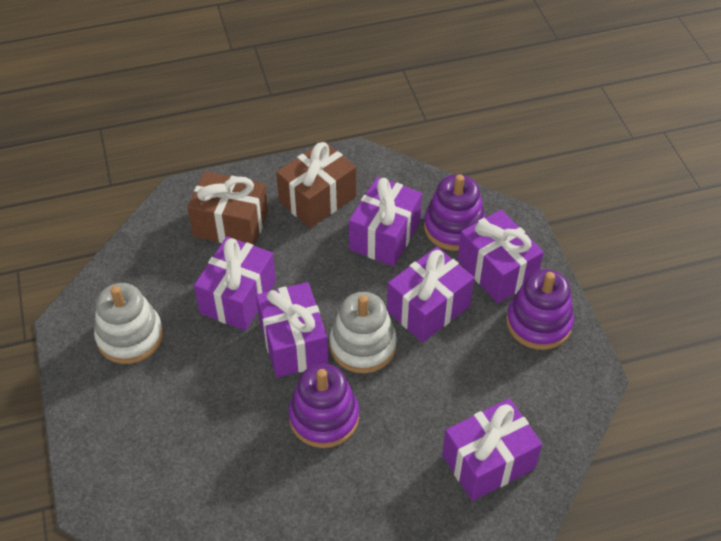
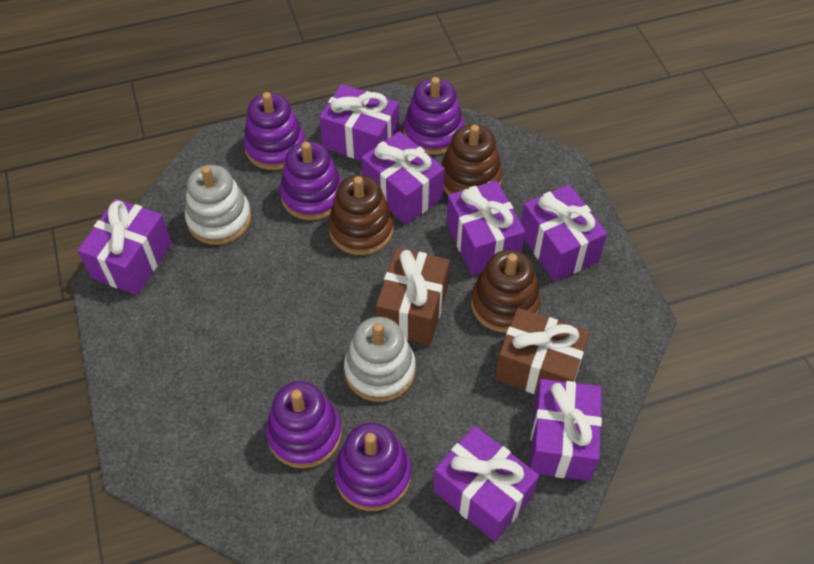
brown stacking toy: none = 0 -> [328,175,394,255] [441,125,502,195] [471,250,540,333] = 3
purple gift: [194,236,276,331] [256,282,329,378] [349,177,422,267] [387,247,474,343] [442,398,542,501] [458,210,544,303] = 6 -> [78,198,172,295] [319,84,399,161] [361,131,445,225] [433,426,539,541] [446,180,525,275] [521,185,607,281] [529,379,602,481] = 7
purple stacking toy: [288,364,359,448] [424,174,486,251] [506,269,574,350] = 3 -> [243,92,305,170] [266,381,342,468] [280,141,342,220] [334,423,411,511] [404,77,464,155] = 5

